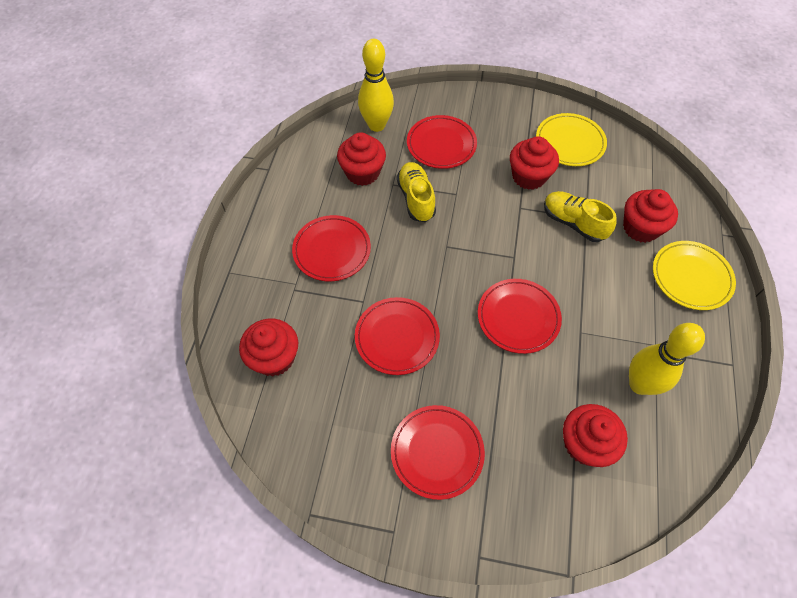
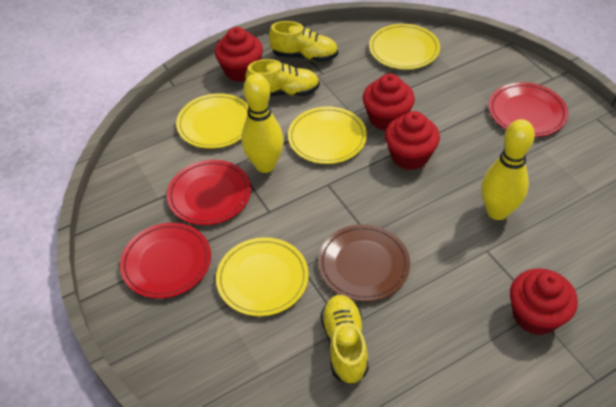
brown plate: none = 0 -> [318,224,410,301] = 1
red cupcake: [239,319,298,376] [337,132,386,186] [510,136,559,190] [563,404,628,467] [623,189,678,243] = 5 -> [215,27,263,82] [363,74,415,131] [385,111,440,170] [510,268,578,335] = 4
red plate: [292,215,371,281] [355,297,440,375] [391,405,485,500] [407,115,477,169] [478,279,562,354] = 5 -> [120,223,211,298] [167,160,251,225] [489,82,568,137] = 3
yellow plate: [536,113,607,166] [653,241,736,310] = 2 -> [176,93,249,149] [216,237,309,316] [288,106,367,164] [369,24,440,69] = 4
yellow shoe: [397,162,436,222] [544,191,617,242] = 2 -> [245,59,320,97] [269,21,338,62] [321,295,369,384] = 3

